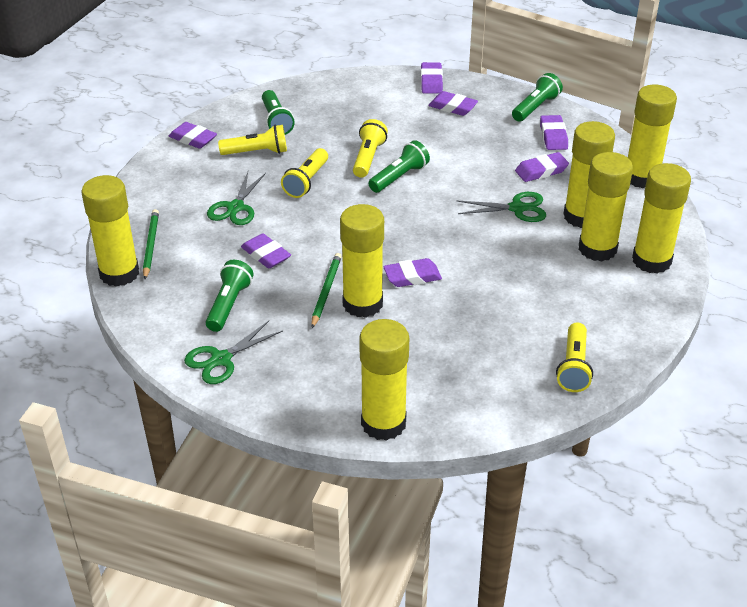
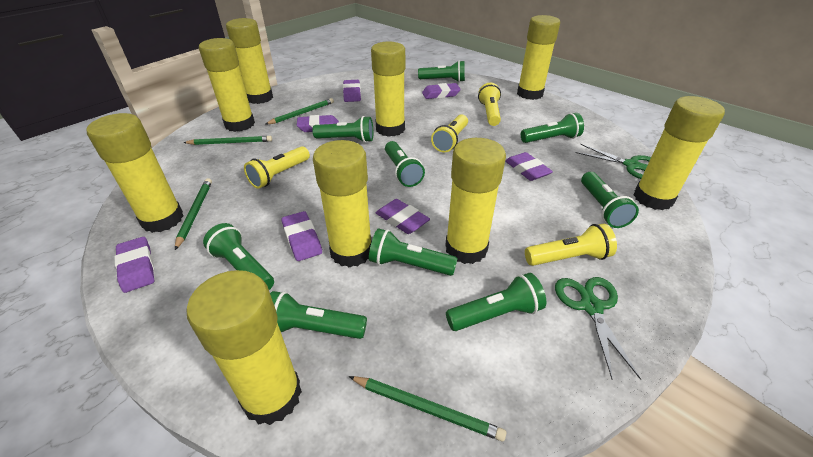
green flashlight: [206,260,253,332] [262,90,295,135] [368,140,430,193] [512,73,563,122] = 4 -> [203,223,274,290] [270,291,367,339] [312,116,373,142] [369,228,458,276] [385,141,425,187] [418,61,465,82] [446,273,546,331] [521,113,584,143] [581,172,639,228] = 9
green pencil: [143,209,159,279] [311,253,342,328] = 2 -> [175,178,212,250] [183,136,272,145] [266,98,334,124] [349,376,506,442] = 4
green scissors: [184,321,283,384] [207,172,266,225] [457,192,546,222] = 3 -> [555,277,641,380] [575,144,651,179] = 2
yellow glue stick: [81,175,139,287] [340,204,384,318] [359,319,409,441] [563,121,615,228] [579,152,633,262] [628,85,677,188] [632,163,691,274] = 7 -> [86,113,183,233] [187,270,302,425] [199,38,255,132] [226,18,273,104] [313,140,372,268] [371,42,405,137] [445,138,506,264] [517,15,560,100] [634,96,725,210] = 9

